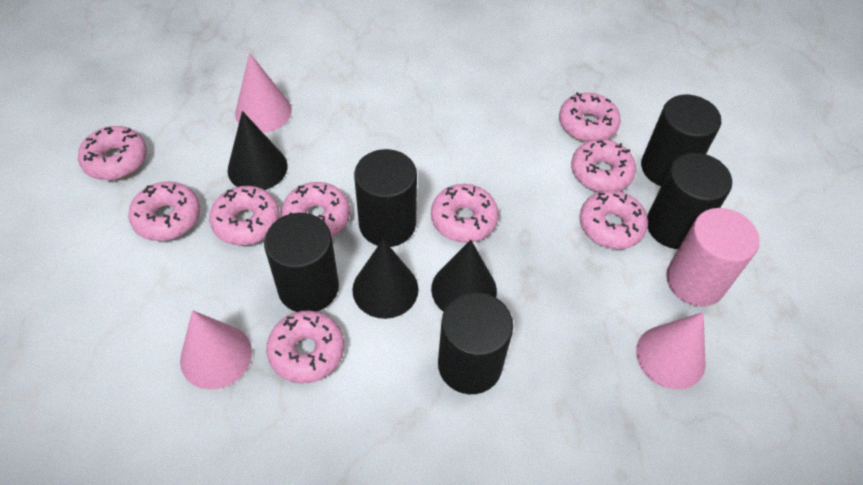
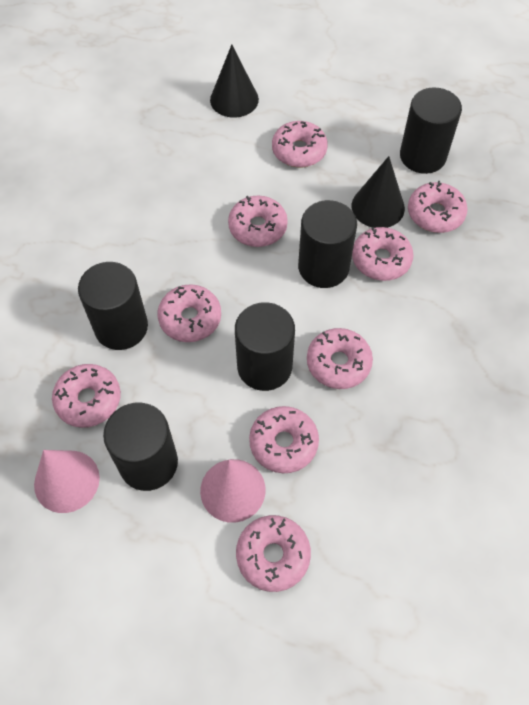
black cone: [228,111,288,190] [352,239,418,319] [431,240,497,312] = 3 -> [210,44,259,118] [352,156,405,228] = 2
pink cone: [180,310,252,390] [235,53,292,133] [636,312,706,390] = 3 -> [34,450,100,513] [200,459,266,523] = 2
pink cylinder: [666,208,760,306] = 1 -> none = 0

